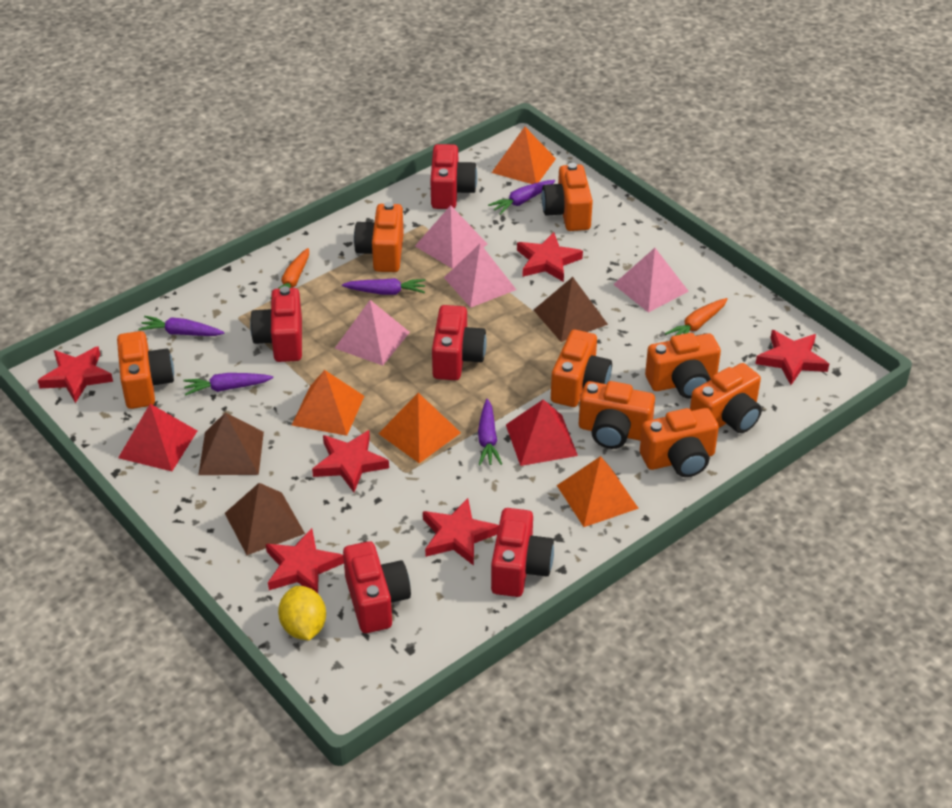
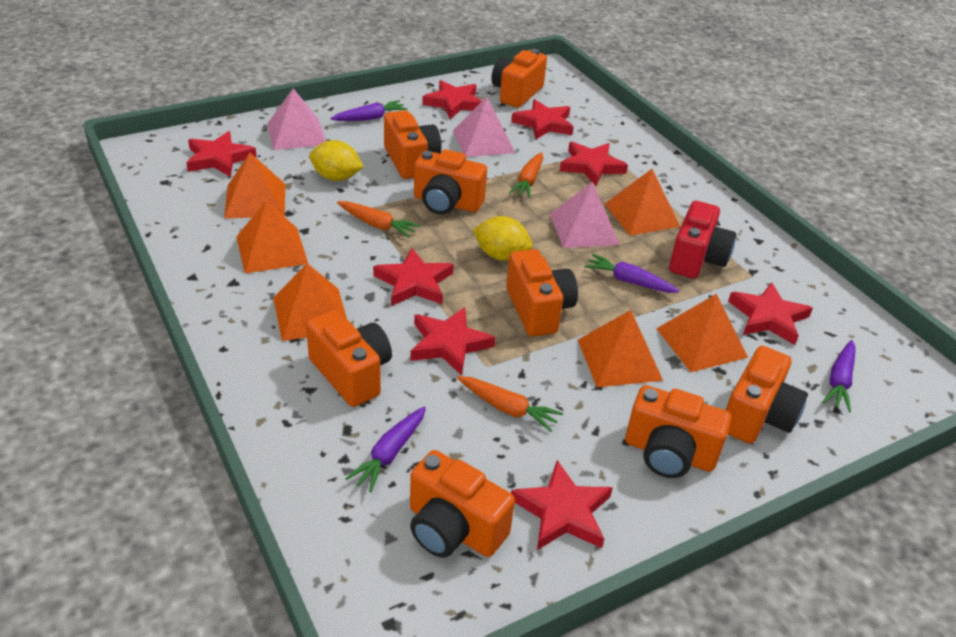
brown pyramid: [198,413,264,475] [225,483,305,555] [534,277,608,342] = 3 -> none = 0
orange carrot: [270,248,309,299] [665,298,728,336] = 2 -> [337,201,420,238] [457,376,563,432] [509,152,543,198] = 3
orange pyramid: [292,370,364,436] [378,393,461,463] [492,127,556,184] [557,456,639,527] = 4 -> [224,153,285,218] [236,200,308,273] [273,263,347,341] [578,310,663,387] [605,169,680,235] [656,294,748,372] = 6
pink pyramid: [335,300,410,366] [415,205,488,269] [444,244,516,308] [613,248,689,313] = 4 -> [267,89,326,150] [453,97,515,157] [550,182,620,248] = 3
purple carrot: [138,316,224,336] [183,373,273,396] [342,278,426,295] [478,399,502,465] [488,180,555,215] = 5 -> [330,100,407,121] [345,406,426,492] [584,254,679,293] [822,340,856,412] = 4
red camera: [250,286,302,362] [343,541,411,633] [430,144,477,209] [432,305,487,380] [491,508,554,597] = 5 -> [669,201,736,279] = 1
red pyramid: [118,404,197,471] [506,400,578,466] = 2 -> none = 0
red star: [38,346,113,403] [266,528,344,593] [312,430,389,492] [423,498,499,566] [517,232,583,282] [755,330,829,385] = 6 -> [186,131,257,177] [373,248,454,306] [410,307,496,375] [422,80,482,119] [511,99,574,139] [511,460,613,550] [560,142,628,186] [728,282,813,345] = 8
yellow lemon: [278,586,326,640] = 1 -> [309,140,364,181] [473,216,532,261] = 2

